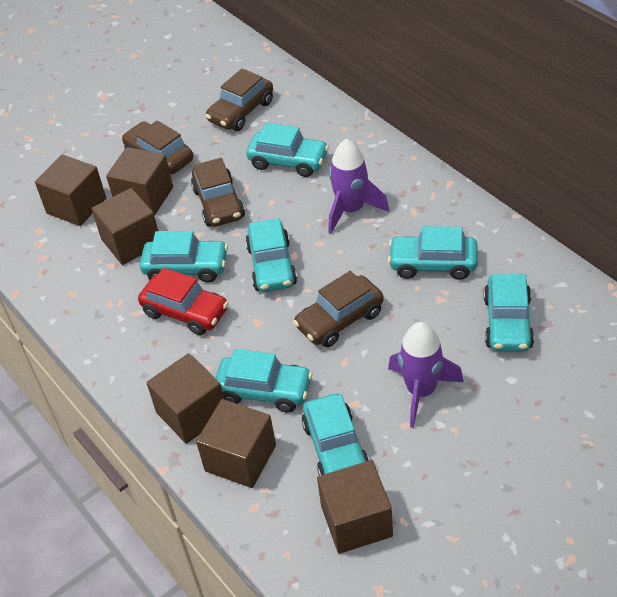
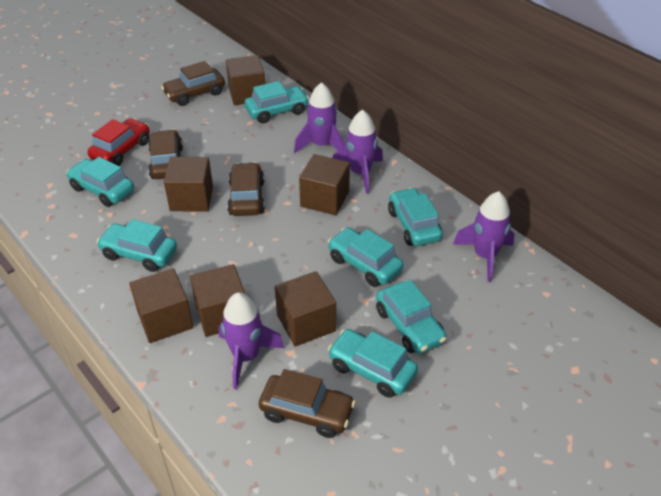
purple rocket: [329,139,389,234] [388,322,464,427] = 2 -> [219,293,284,389] [294,82,345,153] [332,110,383,194] [453,191,515,282] = 4

